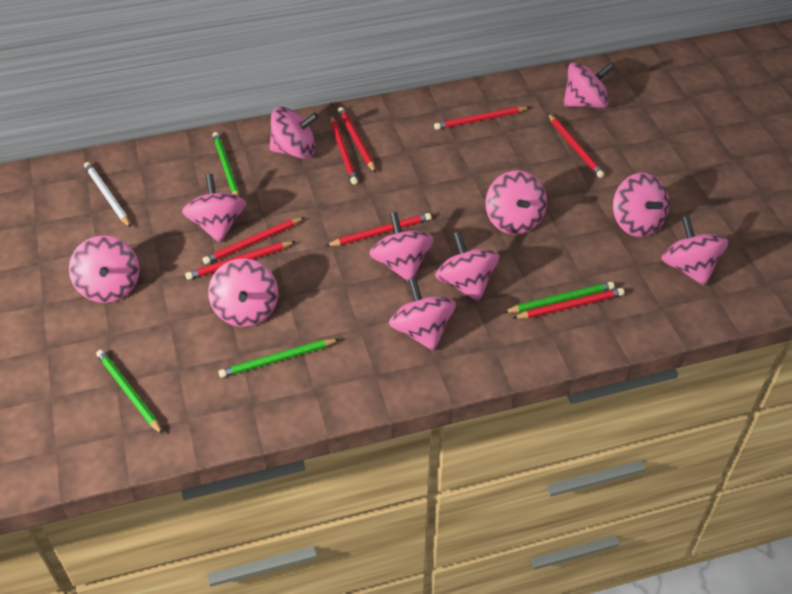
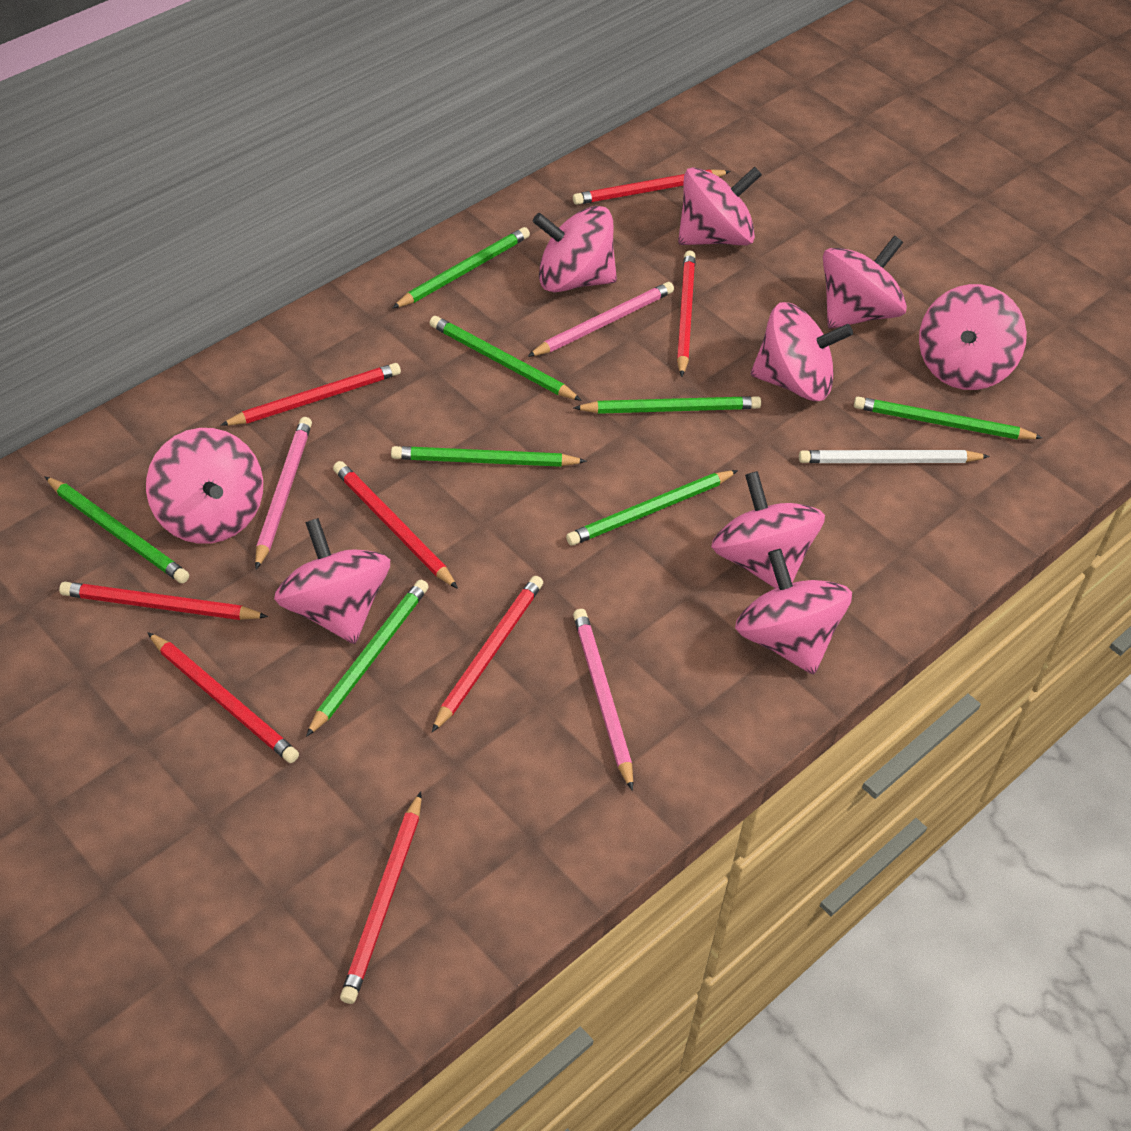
green pencil: [96,349,163,435] [212,132,239,196] [218,339,339,378] [503,282,615,313] = 4 -> [44,476,189,583] [306,580,429,737] [391,446,587,467] [392,227,530,308] [430,316,582,401] [566,470,738,545] [573,396,761,414] [854,397,1043,439] = 8
pink pencil: none = 0 -> [255,417,312,569] [527,282,674,357] [573,609,633,791] = 3
pink spinning top: [69,235,139,303] [182,174,246,243] [208,259,278,327] [269,107,319,159] [369,212,434,281] [389,278,456,351] [435,231,499,302] [486,170,547,235] [563,62,614,108] [613,173,669,237] [661,216,728,286] = 11 -> [146,428,263,544] [274,518,390,644] [533,206,617,292] [678,167,762,245] [711,471,825,588] [735,549,852,675] [751,302,853,401] [823,236,907,329] [919,284,1027,390] = 9

